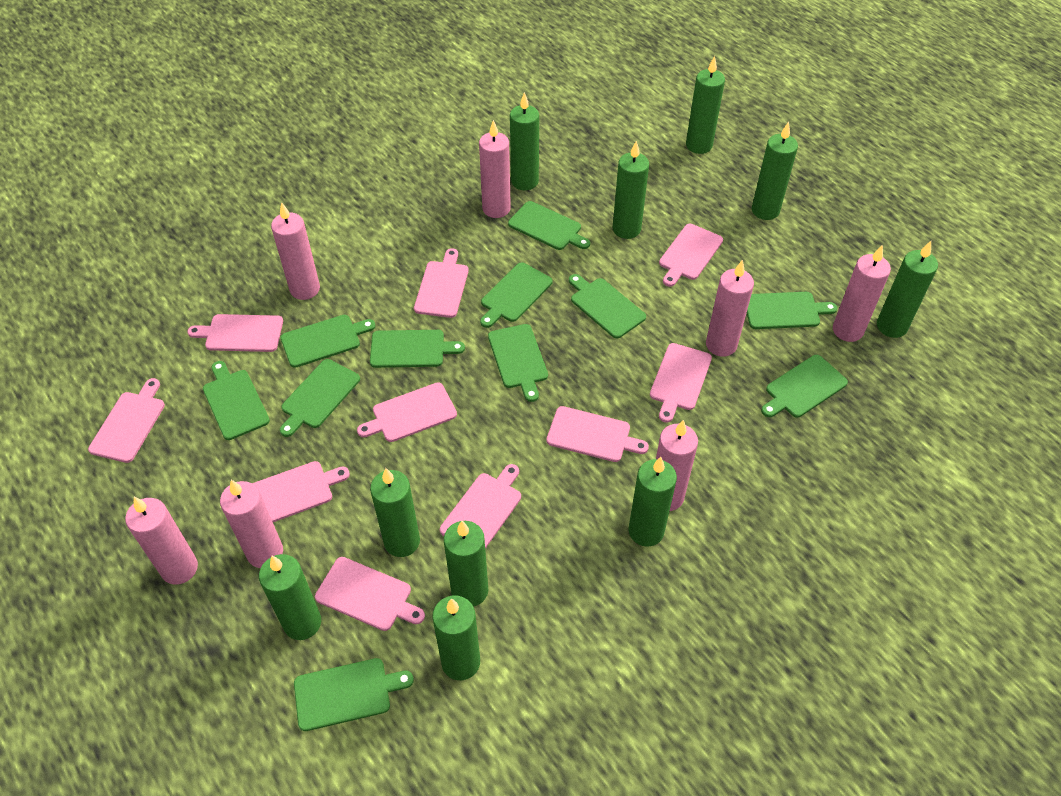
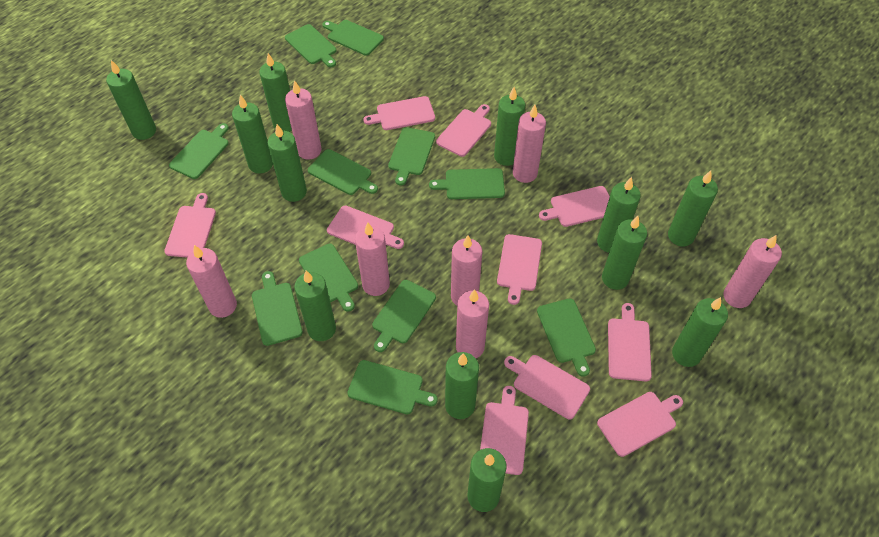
green candle: [259,554,321,640] [370,468,420,557] [432,595,480,680] [444,521,489,607] [510,92,539,190] [612,141,649,239] [629,457,677,547] [686,56,725,154] [752,122,798,220] [877,241,938,338] = 10 -> [106,60,156,140] [232,95,273,174] [259,53,292,132] [267,124,307,202] [294,270,336,341] [445,352,479,419] [468,448,506,512] [494,87,525,166] [597,177,641,253] [602,216,647,290] [668,171,718,247] [672,297,728,367] = 12

